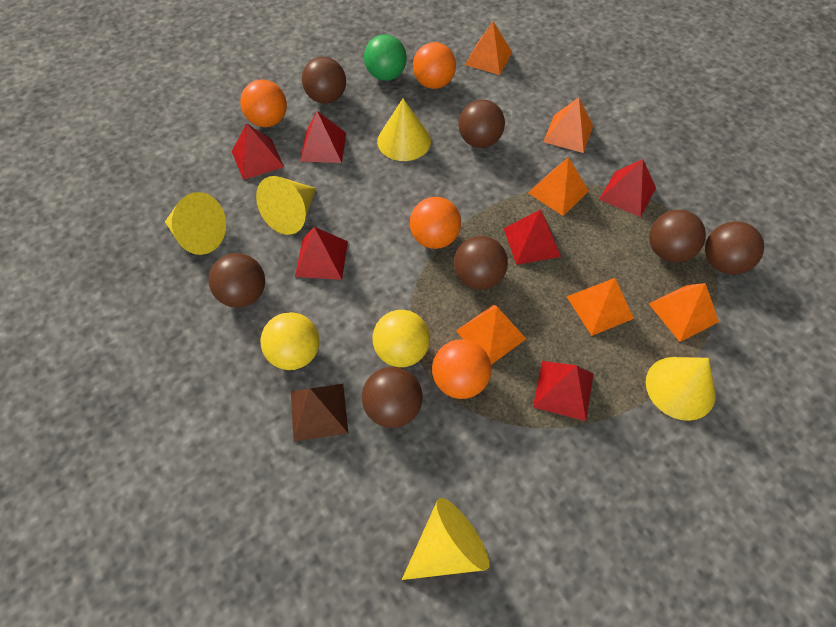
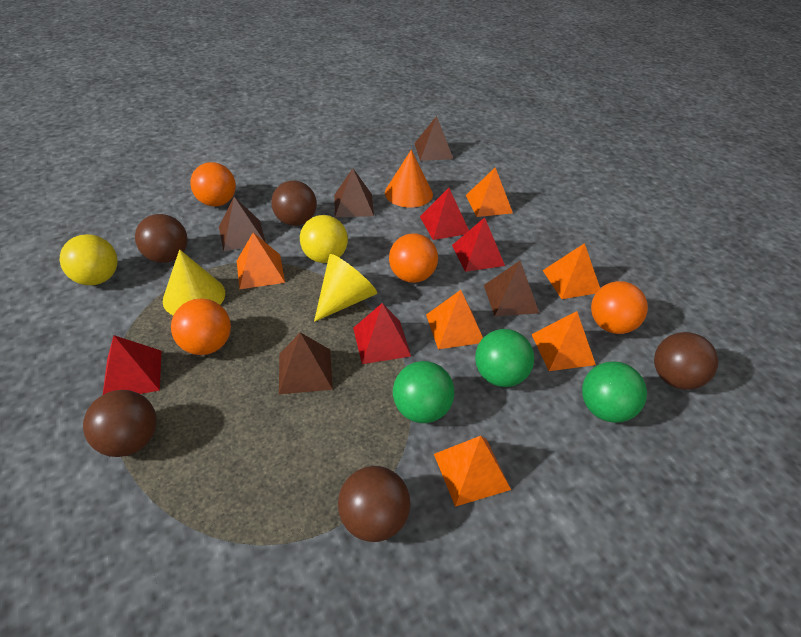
brown ball: [209,253,265,308] [302,57,346,104] [362,367,423,428] [454,236,508,290] [458,100,505,148] [649,210,706,262] [705,221,764,275] = 7 -> [83,390,157,457] [135,214,188,263] [271,181,317,226] [338,466,411,542] [654,332,718,390] = 5
brown pyramid: [291,384,348,442] = 1 -> [219,197,266,252] [279,332,333,394] [334,168,374,217] [414,116,453,161] [484,261,539,317] = 5
green ball: [364,34,407,81] = 1 -> [393,361,454,423] [475,329,534,387] [582,361,647,423] = 3
orange cone: none = 0 -> [385,150,433,208] = 1
red pyramid: [232,123,284,180] [295,227,348,280] [300,111,346,163] [503,209,561,265] [533,361,593,421] [599,159,656,217] = 6 -> [103,335,161,395] [353,303,411,364] [420,188,469,240] [452,217,505,272] = 4
yellow cone: [165,192,226,255] [256,176,316,235] [377,98,431,161] [402,498,489,580] [646,357,716,421] = 5 -> [163,249,225,315] [314,254,377,322] = 2

